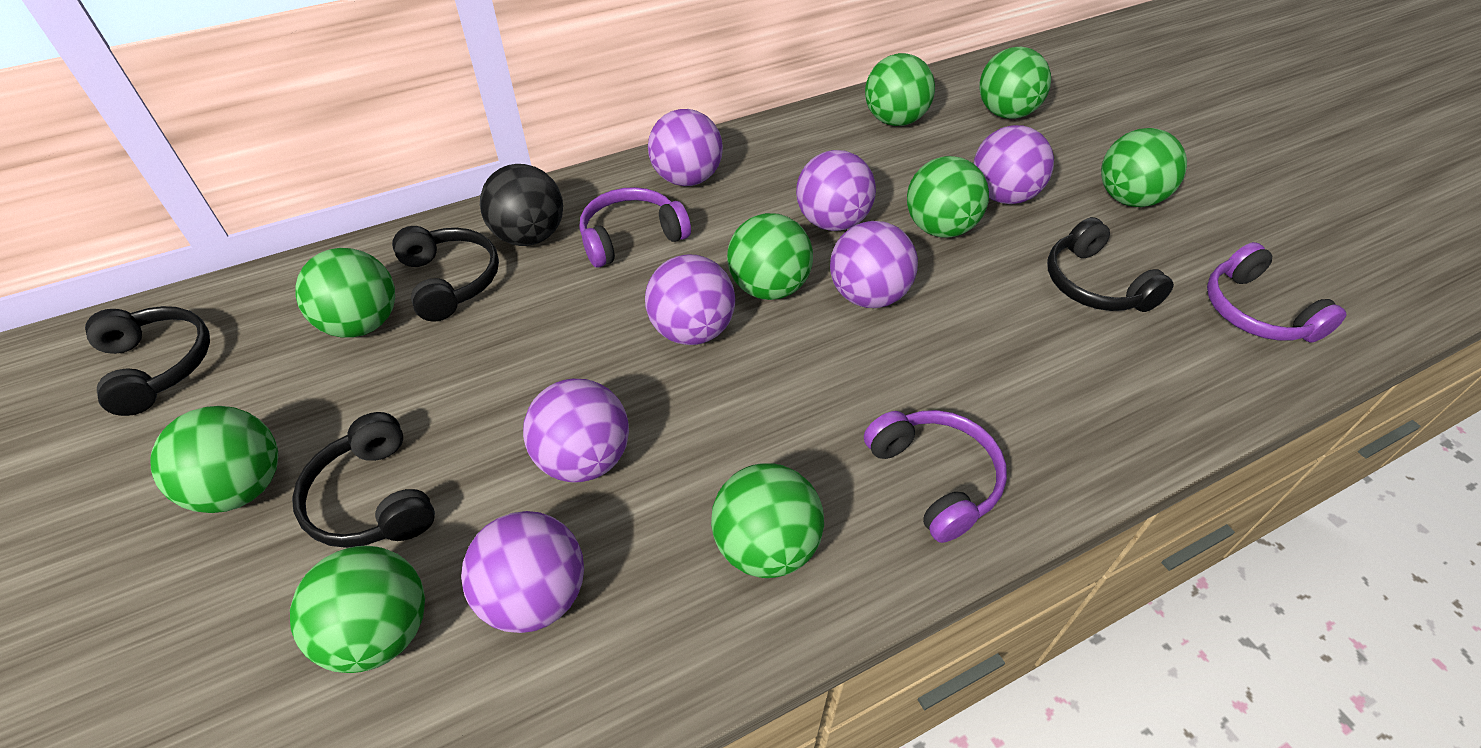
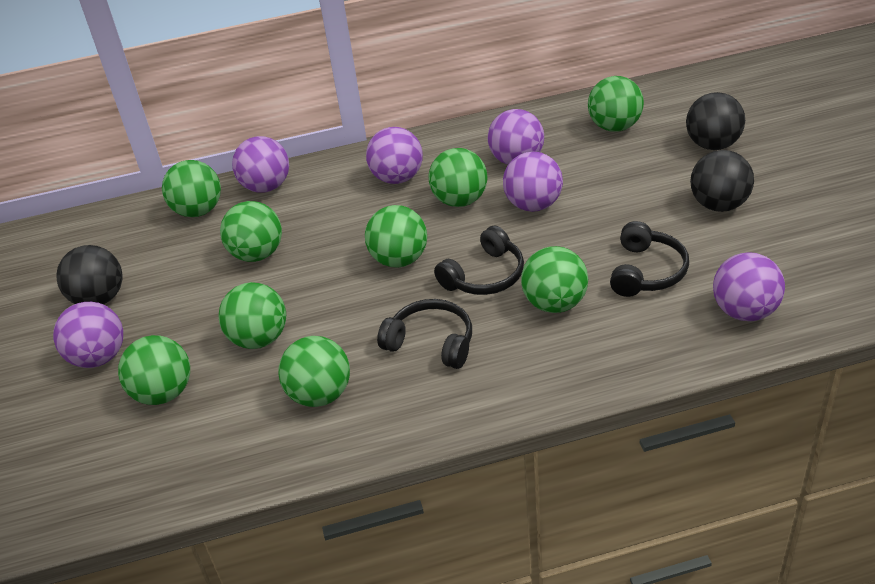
black ball: [480,164,563,246] = 1 -> [56,245,123,305] [686,92,745,150] [690,150,754,212] = 3
black headphones: [85,306,210,416] [292,412,435,548] [392,226,499,322] [1047,217,1174,312] = 4 -> [377,299,472,369] [434,226,524,295] [610,221,689,297] = 3
purple ball: [461,511,584,633] [523,379,629,483] [645,255,735,345] [648,109,723,186] [796,150,876,231] [830,221,918,308] [974,125,1054,204] = 7 -> [53,302,123,368] [232,136,289,193] [366,127,423,184] [488,109,544,165] [503,152,563,212] [713,252,785,321] = 6
purple headphones: [580,187,691,268] [864,410,1007,543] [1207,242,1346,343] = 3 -> none = 0

